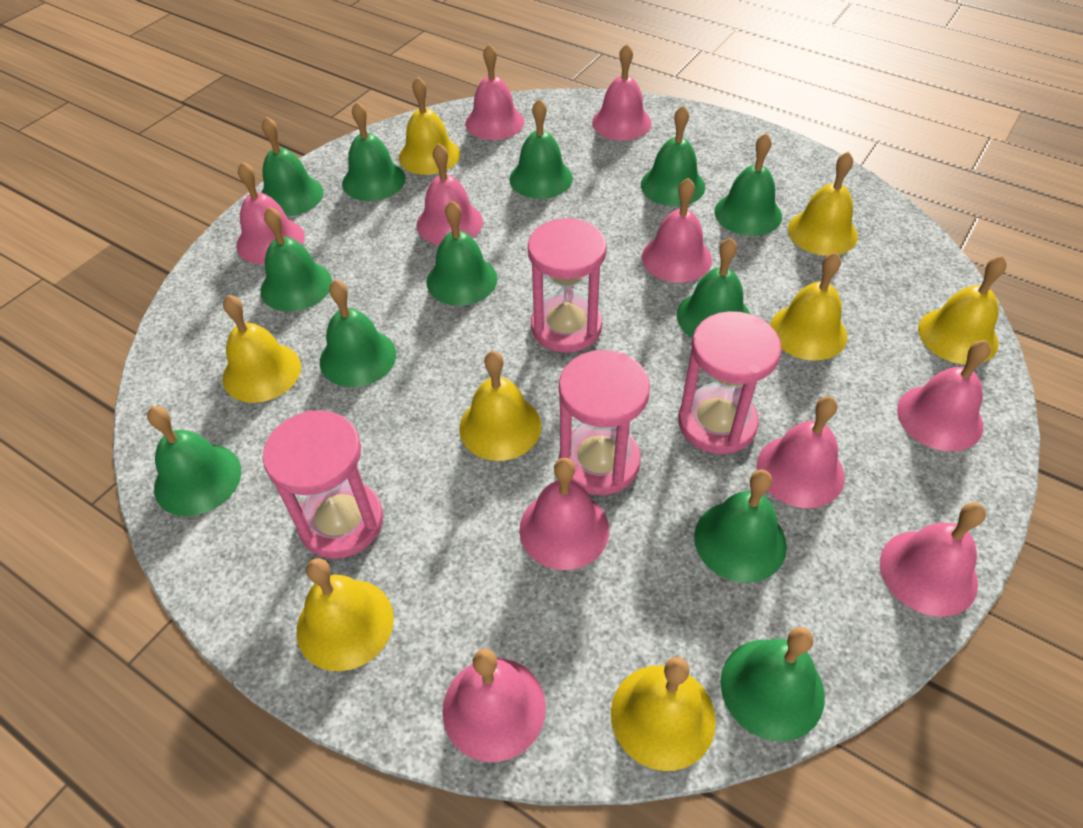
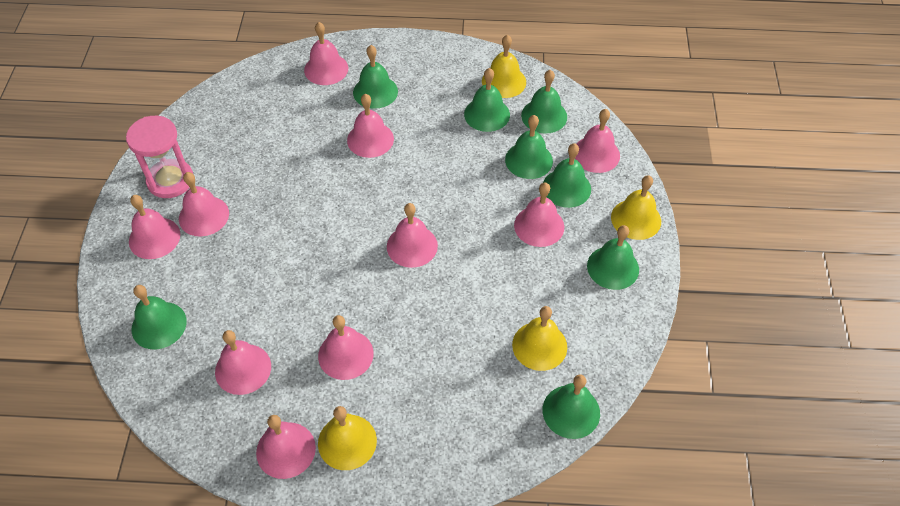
green bell: [147,406,241,516] [260,207,332,312] [261,117,323,217] [320,280,396,387] [342,102,406,201] [427,201,497,306] [509,99,573,199] [641,106,705,206] [677,237,750,338] [694,469,787,583] [714,133,782,236] [720,627,825,741] = 12 -> [132,285,187,349] [353,45,398,109] [464,68,510,132] [505,115,553,179] [521,70,567,133] [543,143,591,208] [543,374,600,439] [587,225,639,290] = 8
pink hourglass: [262,410,383,559] [528,218,607,353] [559,350,650,495] [678,311,782,454] = 4 -> [126,116,193,198] = 1
yellow bell: [222,295,301,403] [297,558,394,671] [399,77,460,175] [459,351,541,461] [611,657,716,771] [770,252,847,360] [788,151,858,256] [918,255,1007,364] = 8 -> [318,406,377,470] [482,35,526,98] [512,306,567,371] [611,175,661,240] = 4

